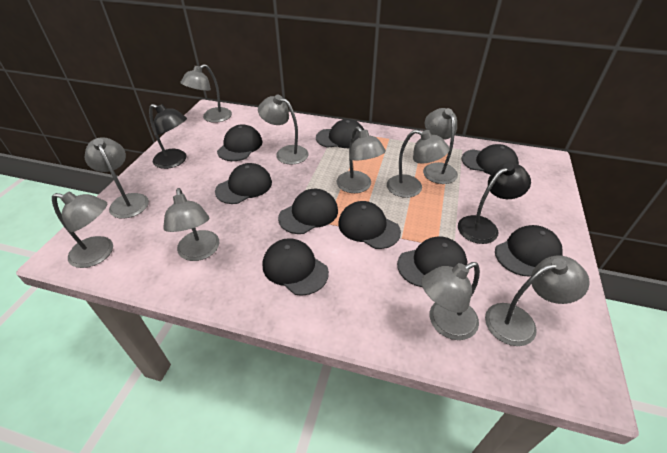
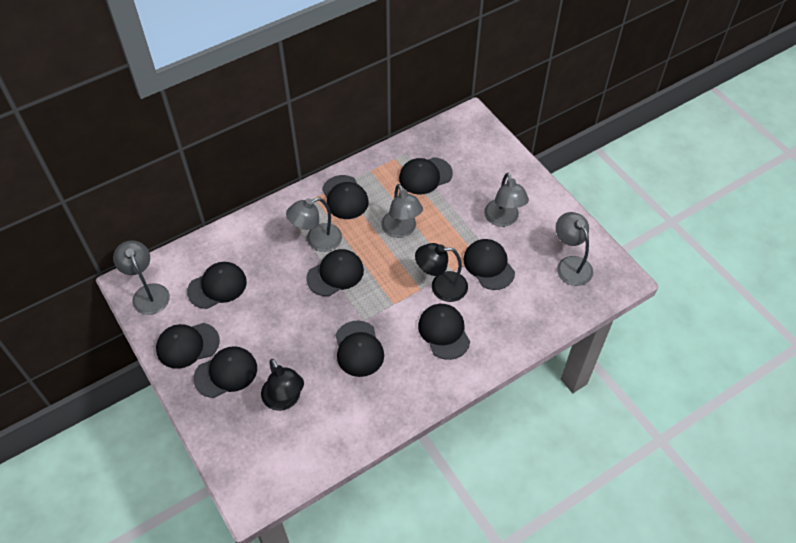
grey lamp: [52,191,113,268] [85,137,149,219] [163,188,219,261] [180,64,232,123] [258,95,309,165] [337,126,386,193] [387,130,450,198] [421,262,480,340] [423,108,458,184] [485,256,590,346] = 10 -> [113,240,170,315] [286,198,342,252] [381,184,423,238] [484,172,529,227] [556,212,593,286] = 5

